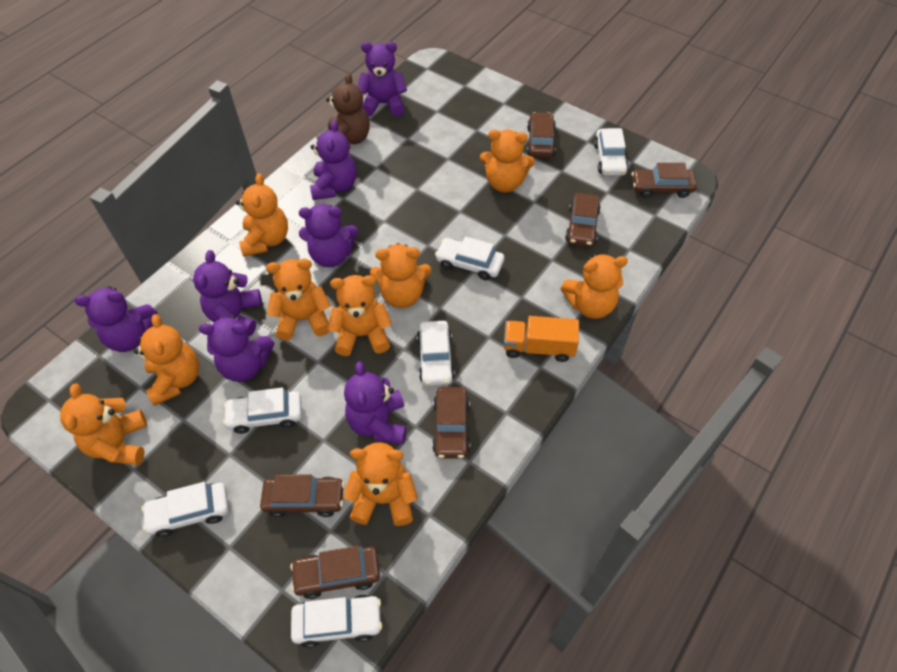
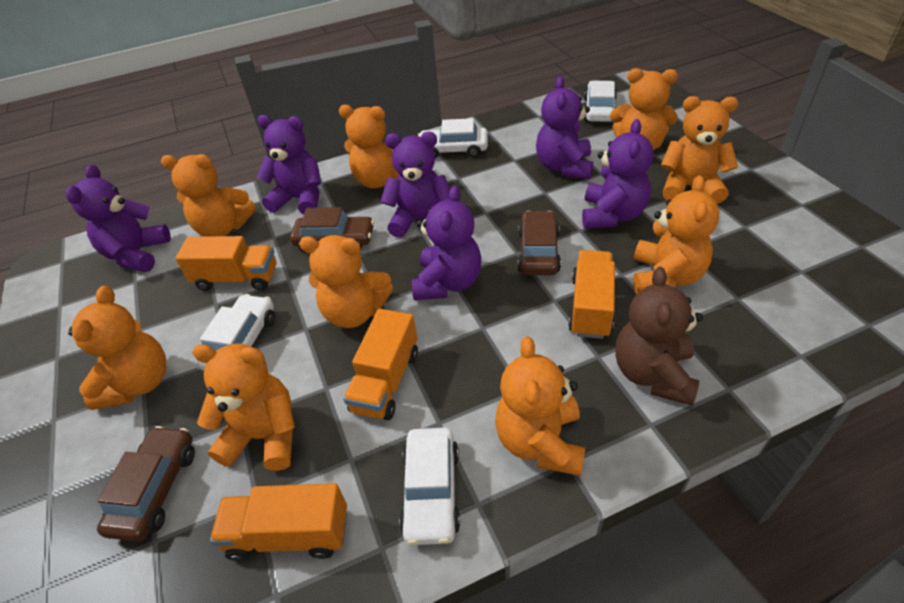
brown car: [260,475,345,518] [290,546,380,599] [432,387,470,459] [527,112,556,158] [565,193,601,247] [632,163,697,198] = 6 -> [97,426,195,542] [290,207,374,253] [518,211,561,275] = 3
orange truck: [504,316,579,362] = 1 -> [175,236,277,291] [210,483,347,561] [343,309,418,420] [568,250,615,339] = 4
purple teddy bear: [74,286,158,352] [193,250,262,336] [199,315,274,382] [299,204,358,267] [310,120,357,200] [344,361,406,444] [357,42,407,117] = 7 -> [66,164,171,272] [256,115,321,215] [380,132,450,238] [412,185,481,300] [536,76,593,179] [582,119,653,229] = 6
white car: [141,482,229,537] [223,388,302,434] [291,595,382,648] [417,321,455,386] [435,237,504,280] [594,128,628,176] = 6 -> [198,294,275,371] [399,427,460,545] [418,118,488,158] [584,81,617,122] = 4

